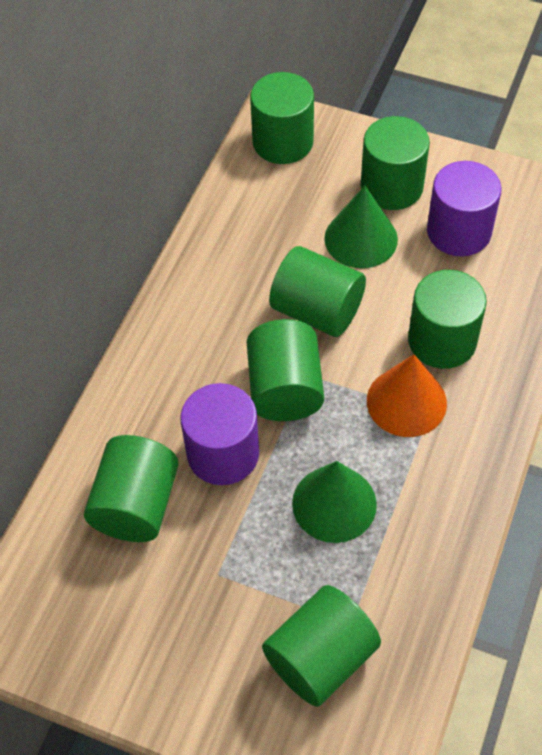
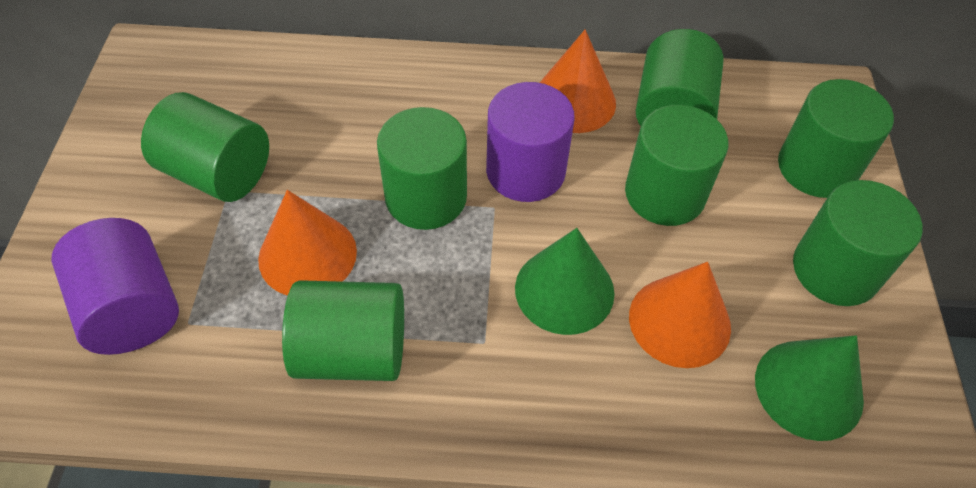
orange cone: [367,354,447,437] = 1 -> [258,190,357,295] [540,29,616,133] [629,262,731,368] = 3

